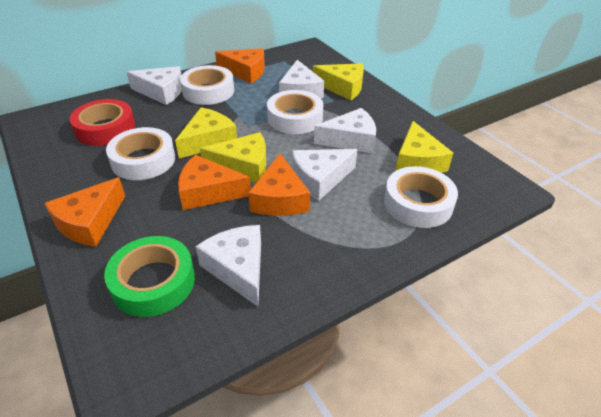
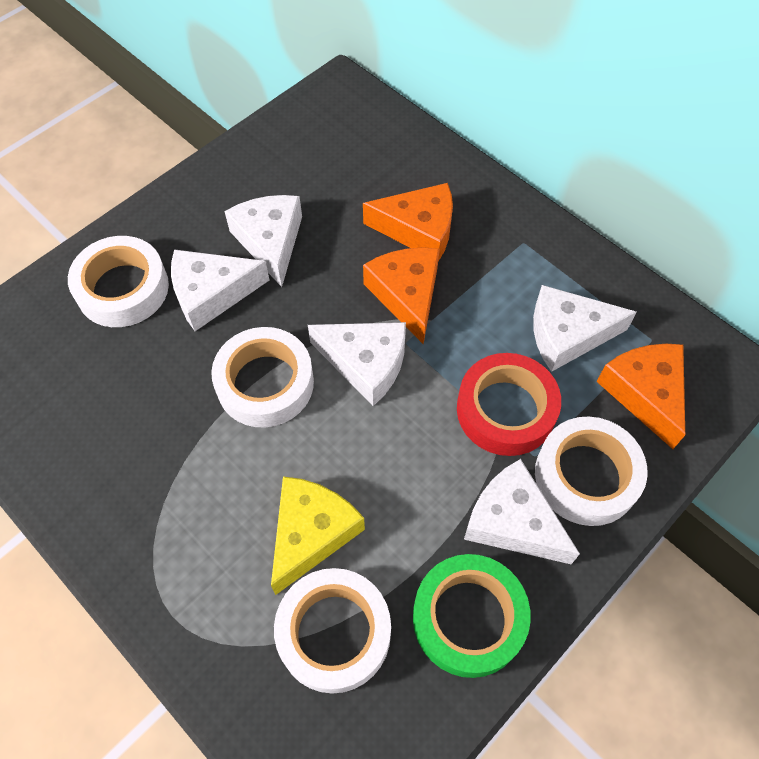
orange cheese: [44,177,125,247] [178,155,251,210] [215,48,265,83] [248,153,310,216] = 4 -> [363,183,453,261] [363,247,440,344] [597,344,685,449] = 3
yellow cheese: [175,107,237,158] [200,132,266,182] [312,63,364,100] [395,121,453,173] = 4 -> [271,477,365,595] = 1

